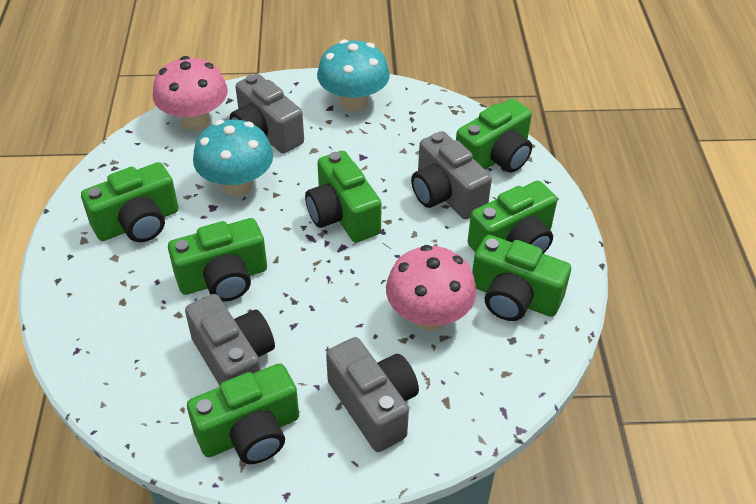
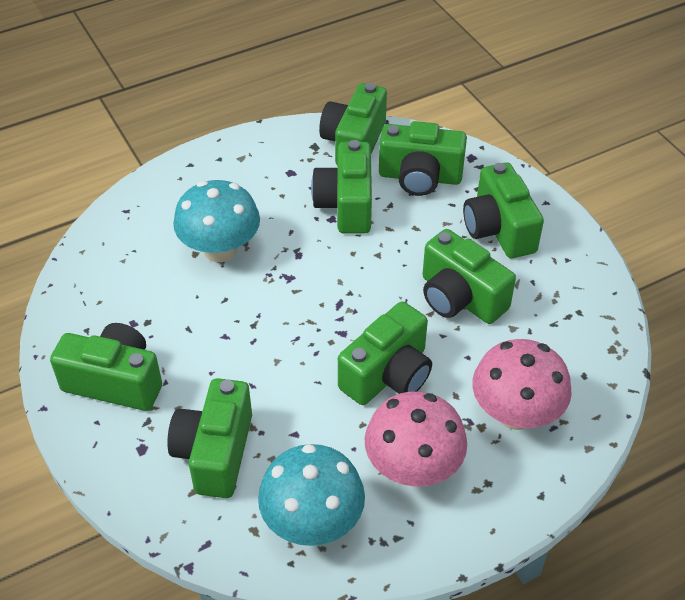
green camera: [81,162,179,242] [168,218,267,301] [187,363,299,464] [305,151,382,243] [456,99,532,173] [468,181,557,254] [472,235,571,321] = 7 -> [50,323,162,411] [167,378,252,498] [311,140,372,234] [319,83,387,166] [338,301,432,405] [379,121,467,196] [422,229,516,324] [463,162,544,258] = 8
grey camera: [185,294,275,386] [230,74,304,153] [326,337,419,452] [411,131,492,219] = 4 -> none = 0

